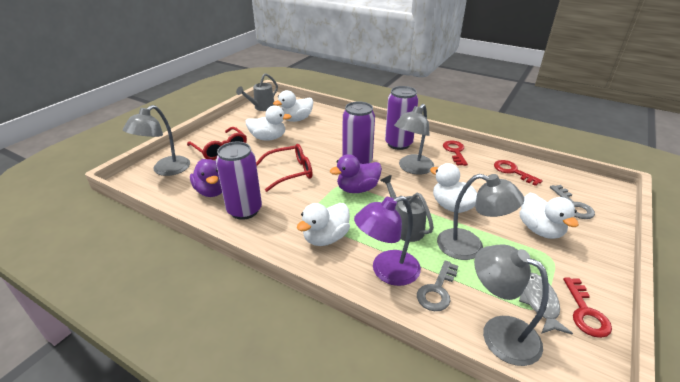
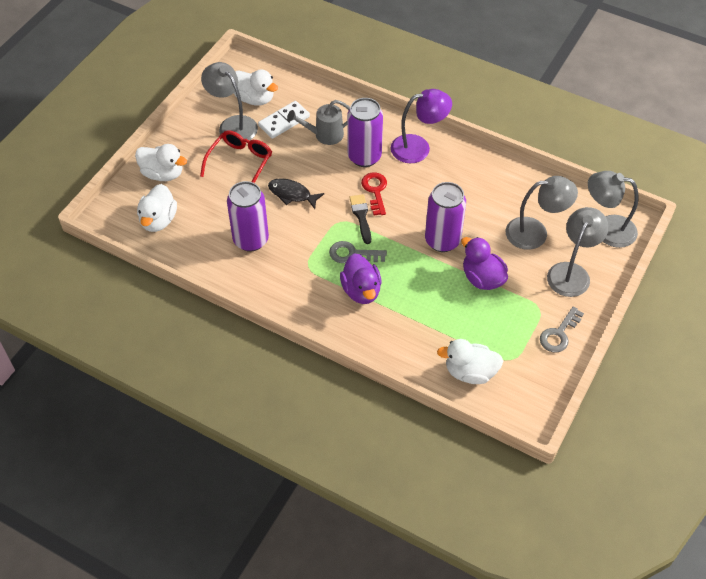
black brush: none = 0 -> [349,194,371,244] = 1
black fish: none = 0 -> [268,178,324,209] = 1
grey fish: [519,273,573,334] = 1 -> none = 0
grey watering can: [236,73,278,111] [380,175,434,242] = 2 -> [287,100,350,145] = 1
red glasses: [187,127,247,160] [256,144,313,192] = 2 -> [200,130,272,183] = 1
red key: [443,141,468,166] [494,160,543,186] [563,277,612,338] = 3 -> [361,172,387,216] = 1
white domino: none = 0 -> [258,101,310,139] = 1
white duck: [245,105,292,141] [273,90,313,122] [297,203,350,246] [430,163,477,213] [520,193,579,239] = 5 -> [135,144,187,181] [137,184,177,232] [234,70,278,106] [437,339,503,384] = 4

